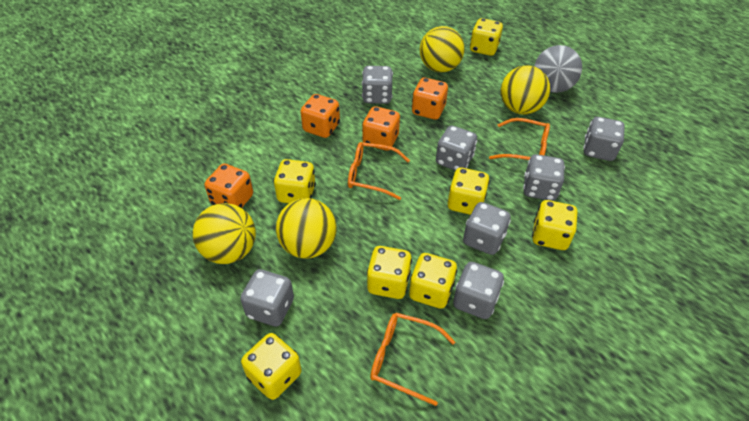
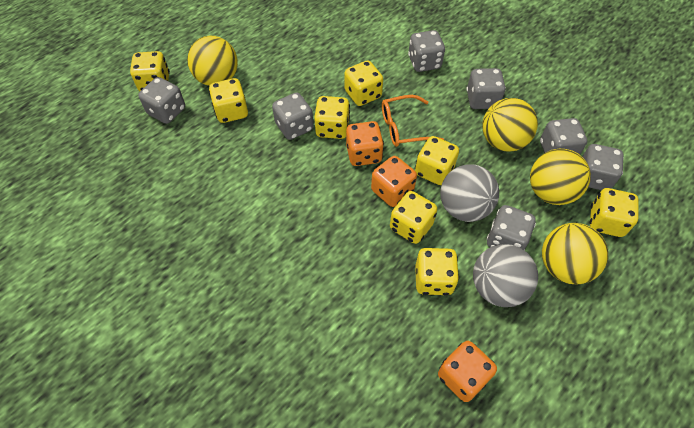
grey ball: [534,45,582,93] = 1 -> [440,164,499,222] [473,244,538,307] = 2
orange dice: [205,164,253,208] [300,94,340,138] [362,106,400,151] [412,78,448,120] = 4 -> [346,121,384,166] [371,156,417,207] [438,341,497,402] = 3
orange glasses: [348,142,410,200] [370,313,455,406] [489,118,550,160] = 3 -> [382,95,444,147] = 1
yellow dice: [241,333,302,400] [274,159,316,203] [367,246,412,299] [409,253,457,309] [448,168,490,215] [470,18,503,56] [532,200,577,250] = 7 -> [130,51,170,91] [209,78,248,123] [314,96,350,139] [344,60,383,106] [390,191,437,244] [415,136,459,185] [415,248,459,296] [590,188,638,237] = 8

